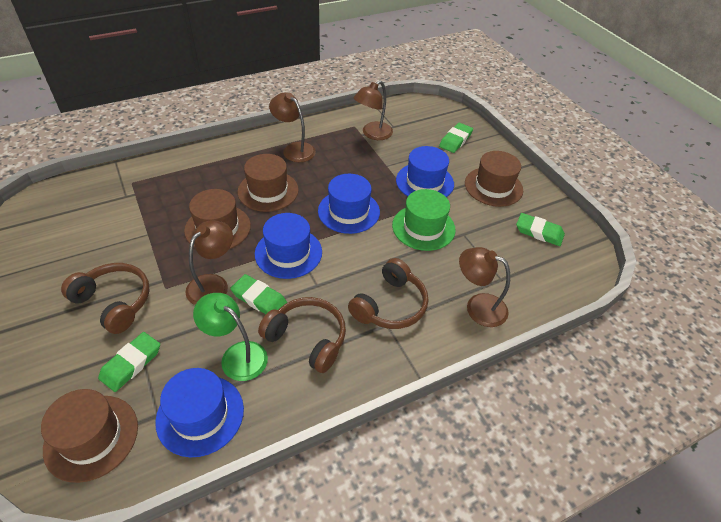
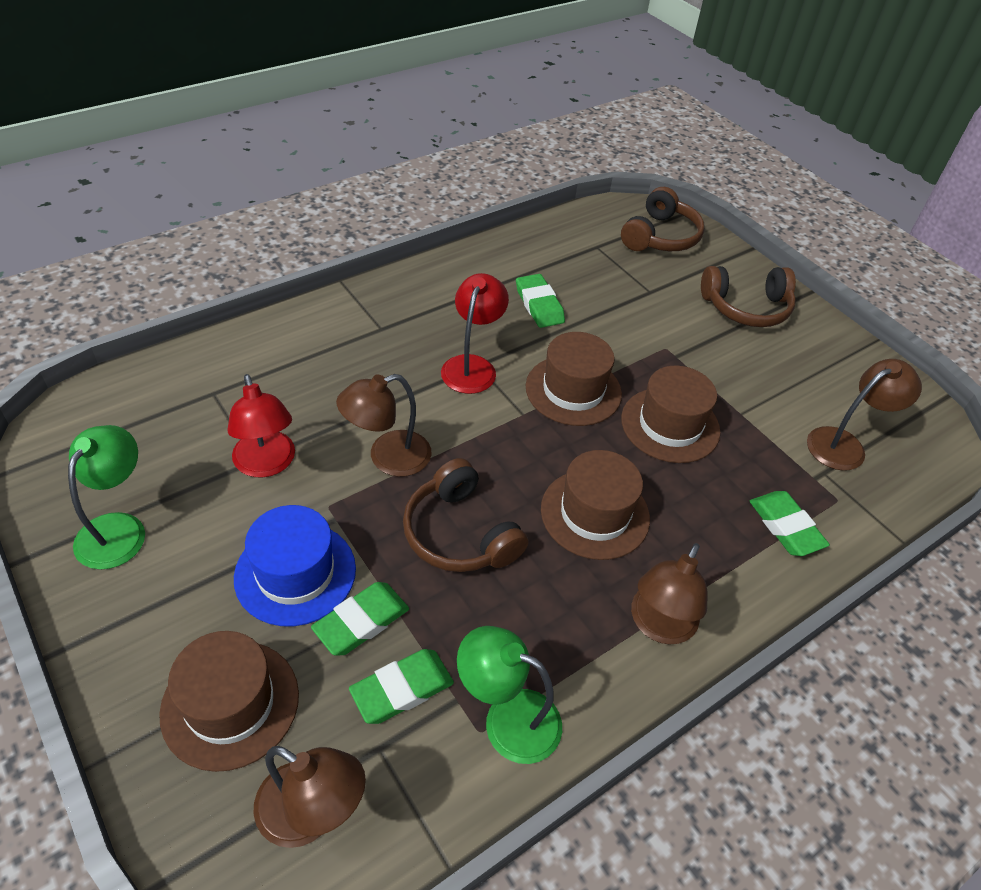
blue hat: [155,368,244,457] [255,213,322,279] [318,174,380,234] [396,146,454,197] = 4 -> [234,505,356,626] = 1
green hat: [392,189,456,251] = 1 -> none = 0
green lamp: [193,293,268,381] = 1 -> [68,425,145,570] [457,626,562,764] = 2
red lamp: none = 0 -> [228,374,295,478] [441,273,509,394] = 2

